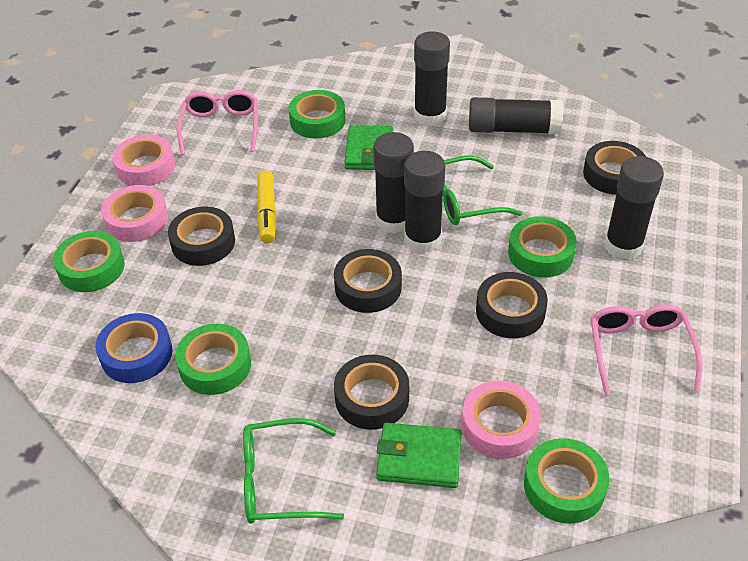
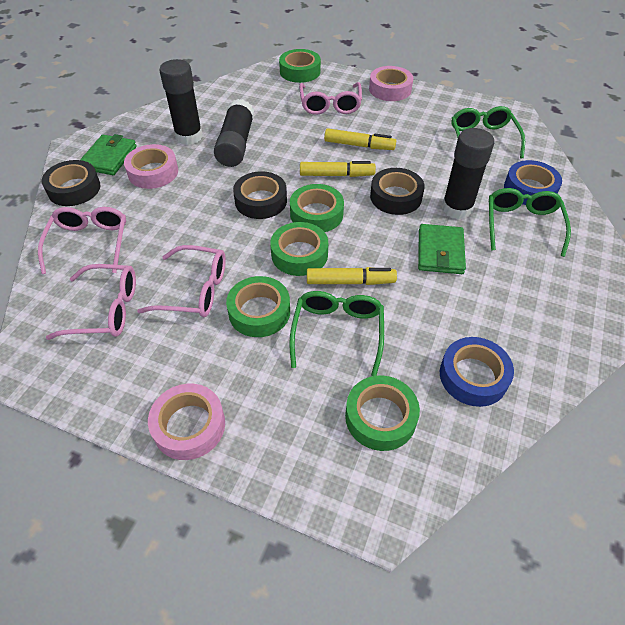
black glue stick: [373,132,414,233] [404,151,445,253] [414,31,450,126] [469,97,563,134] [604,156,664,260] = 5 -> [159,59,203,145] [214,99,254,167] [442,128,494,219] = 3
black tape: [168,206,235,266] [334,249,402,313] [334,355,409,430] [476,272,548,338] [583,141,646,195] = 5 -> [42,160,101,206] [233,171,287,219] [370,168,425,215] = 3
blue tape: [96,313,172,383] = 1 -> [440,337,514,407] [504,160,562,205] = 2
green glasses: [243,418,344,524] [443,155,522,225] = 2 -> [289,291,384,376] [452,106,525,158] [489,188,571,257] = 3
pink glasses: [177,90,258,155] [590,304,703,395] = 2 -> [38,207,126,274] [46,264,136,340] [137,245,226,317] [299,82,362,115] = 4
yellow marker: [257,171,276,243] = 1 -> [300,161,376,177] [307,267,397,285] [324,128,396,150] = 3

